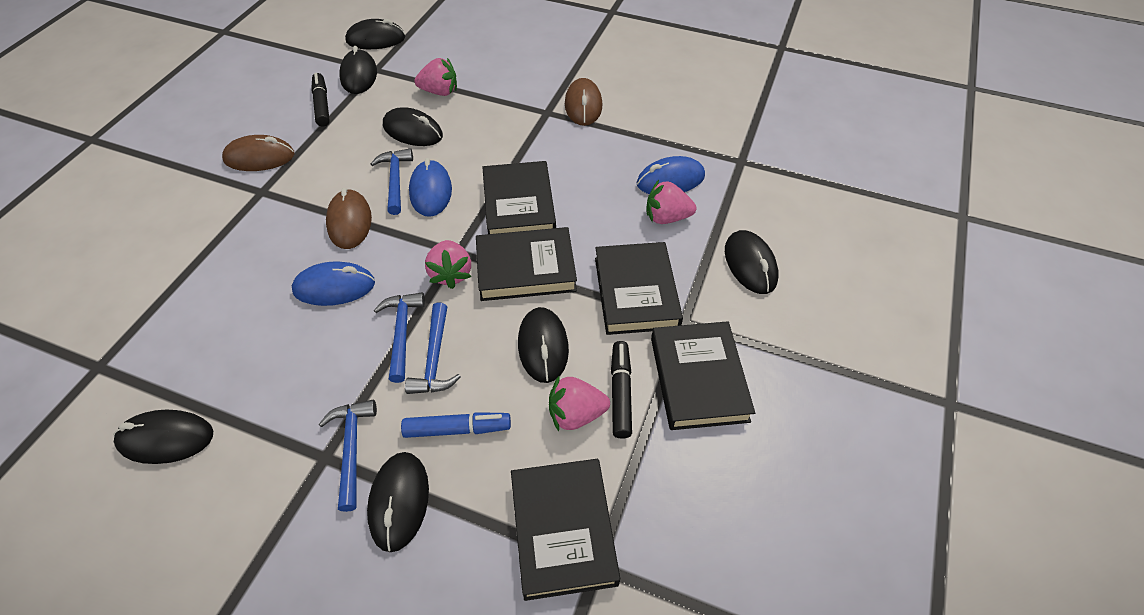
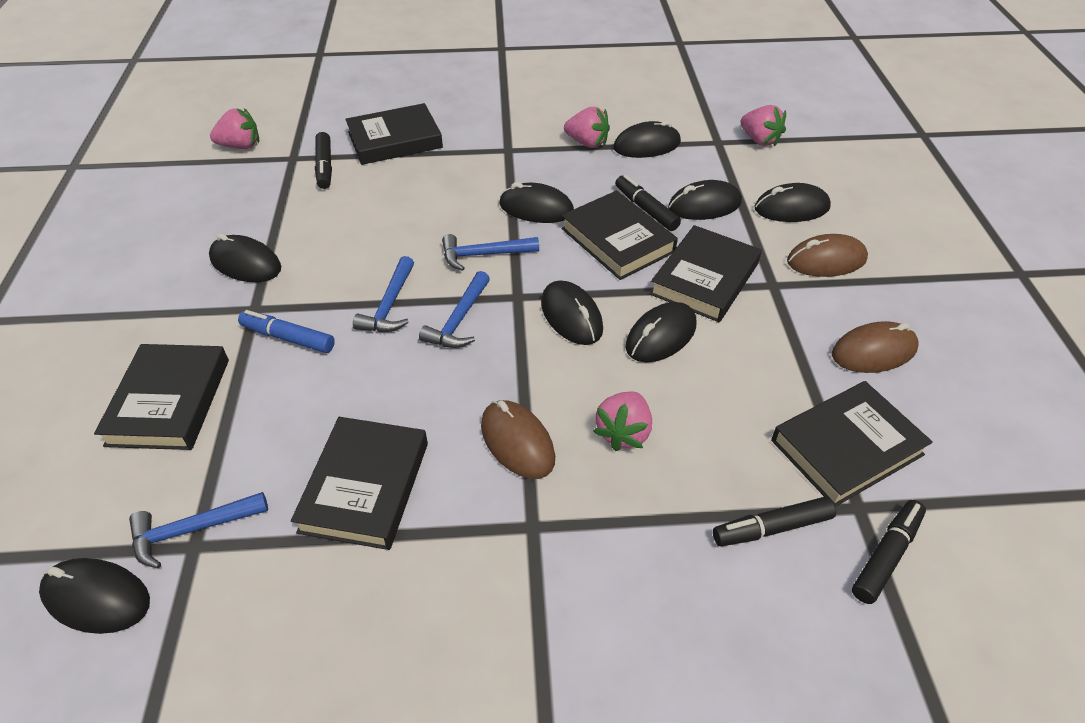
black book: [476,227,577,301] [482,161,556,234] [511,459,620,601] [595,242,683,335] [651,321,755,430] = 5 -> [94,344,229,450] [291,417,428,550] [345,103,443,165] [561,191,678,280] [650,225,762,322] [771,381,933,507] = 6
black marker: [311,73,330,126] [611,341,632,439] = 2 -> [315,132,332,189] [615,175,681,231] [713,497,836,546] [852,500,926,604] = 4
black mouse: [113,410,213,464] [339,46,377,94] [345,19,405,49] [367,452,429,552] [383,107,443,146] [518,307,569,383] [725,230,778,294] = 7 -> [39,558,150,634] [209,234,281,282] [499,182,574,223] [541,280,603,345] [613,120,681,158] [626,302,696,362] [668,180,742,220] [755,183,831,222] = 8
blue mouse: [292,261,375,306] [409,158,452,217] [636,156,705,194] = 3 -> none = 0

